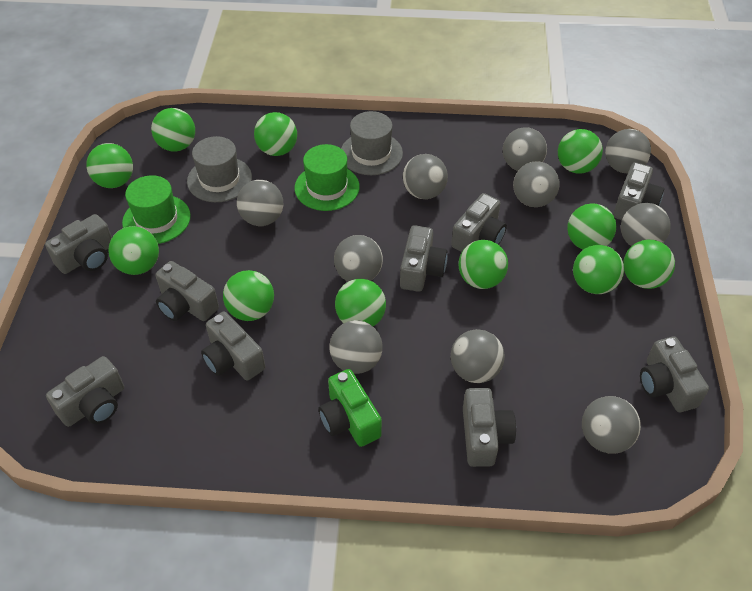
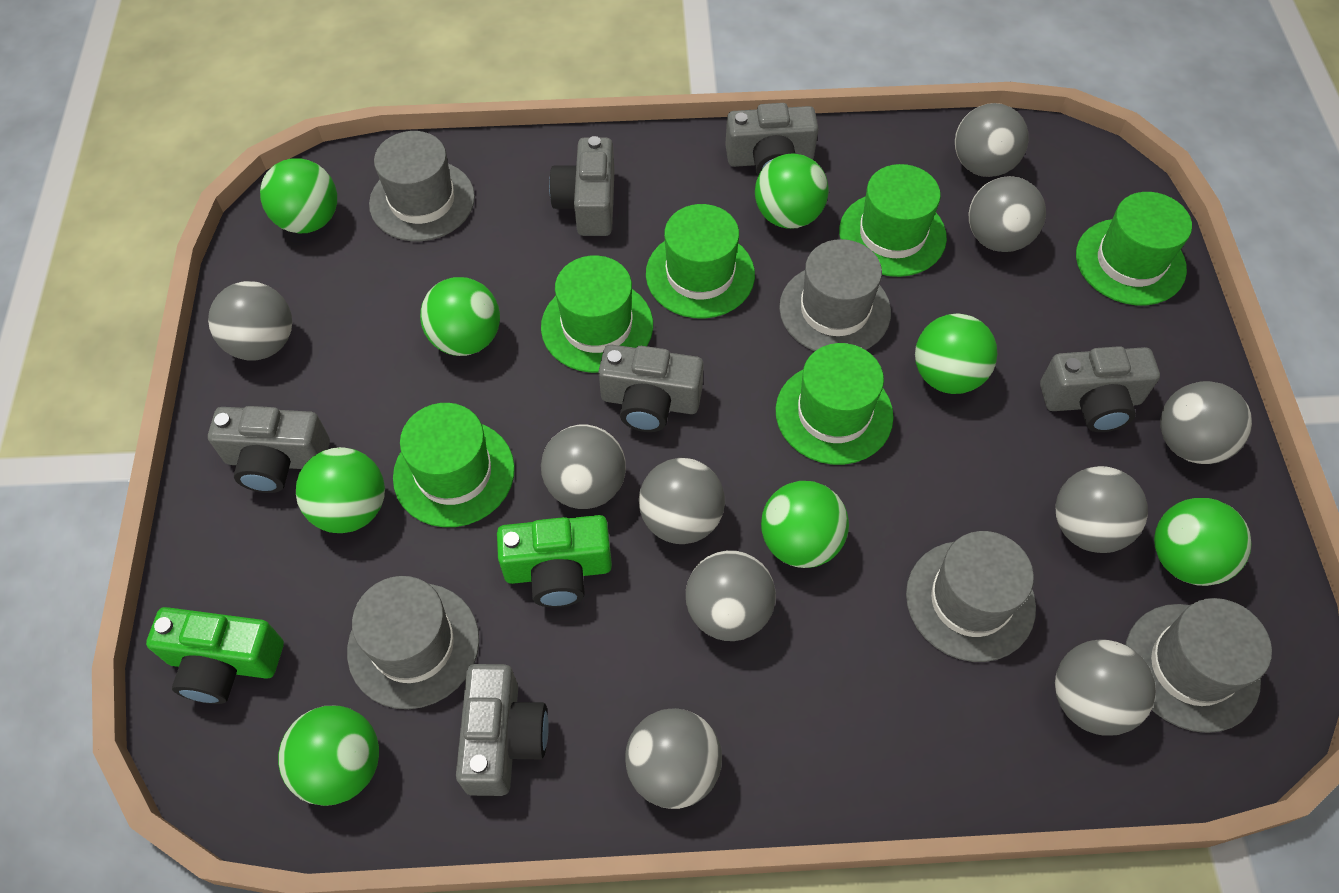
green ball: [86,143,133,188] [108,226,159,275] [151,108,195,152] [223,270,274,321] [254,112,297,156] [335,279,386,326] [459,240,508,289] [558,129,603,174] [567,204,616,250] [573,245,624,294] [623,239,675,289] = 11 -> [260,158,337,234] [278,706,379,806] [296,447,385,533] [420,277,500,356] [755,153,829,229] [761,481,849,568] [915,313,997,394] [1154,498,1252,586] = 8
green camera: [319,369,382,447] = 1 -> [146,607,284,704] [497,515,612,608] = 2
green hat: [122,175,191,244] [294,144,360,211] = 2 -> [393,403,515,527] [541,255,653,373] [646,204,755,319] [776,343,894,465] [839,164,947,277] [1076,192,1192,305] = 6
grey camera: [45,214,112,274] [46,356,124,427] [156,261,219,321] [201,312,265,380] [400,225,448,292] [451,193,507,252] [463,388,516,467] [613,162,664,220] [640,337,709,412] = 9 -> [208,406,330,493] [456,664,549,796] [549,136,615,236] [598,344,704,432] [725,103,819,176] [1040,346,1160,432] = 6
grey hat: [187,136,252,202] [341,111,403,175] = 2 -> [347,576,479,709] [369,131,475,241] [779,239,891,351] [906,531,1036,662] [1126,598,1272,733] = 5

